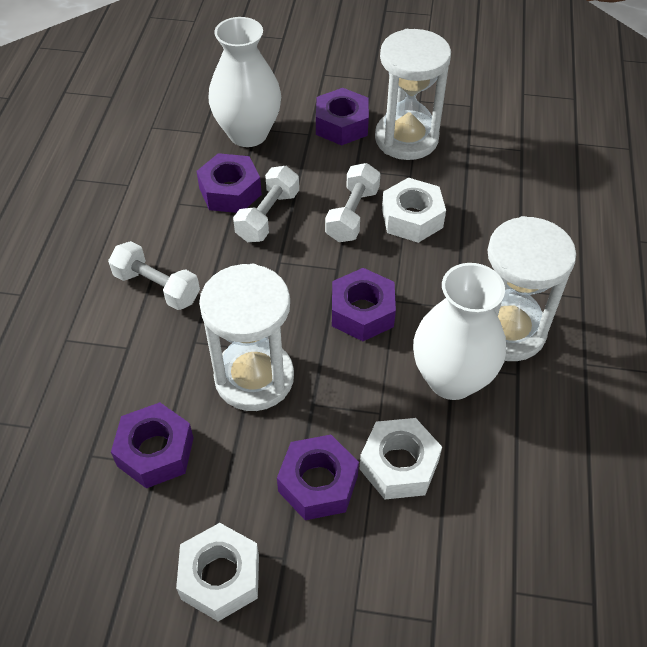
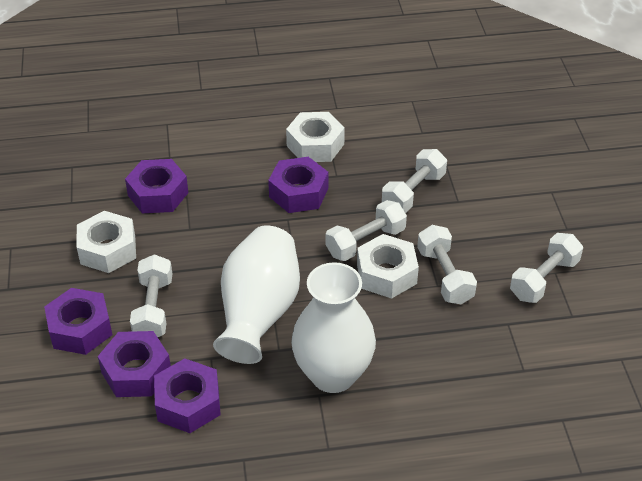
white dumbbell: [108,241,200,310] [233,166,299,242] [325,163,380,242] = 3 -> [130,254,172,337] [325,200,407,261] [382,149,447,213] [417,225,477,304] [510,233,583,303] = 5
white hourglass: [199,264,294,411] [375,29,451,160] [488,216,576,361] = 3 -> none = 0

